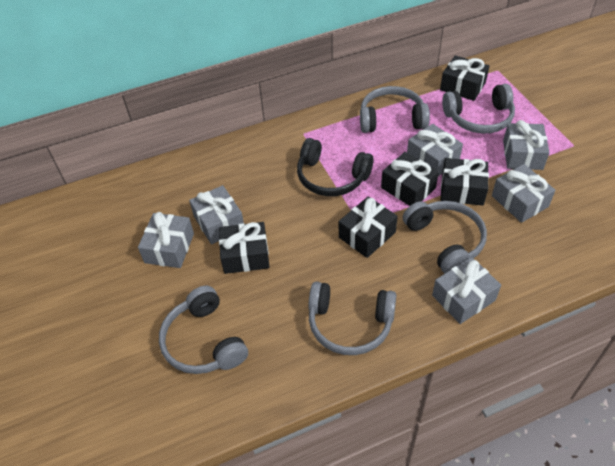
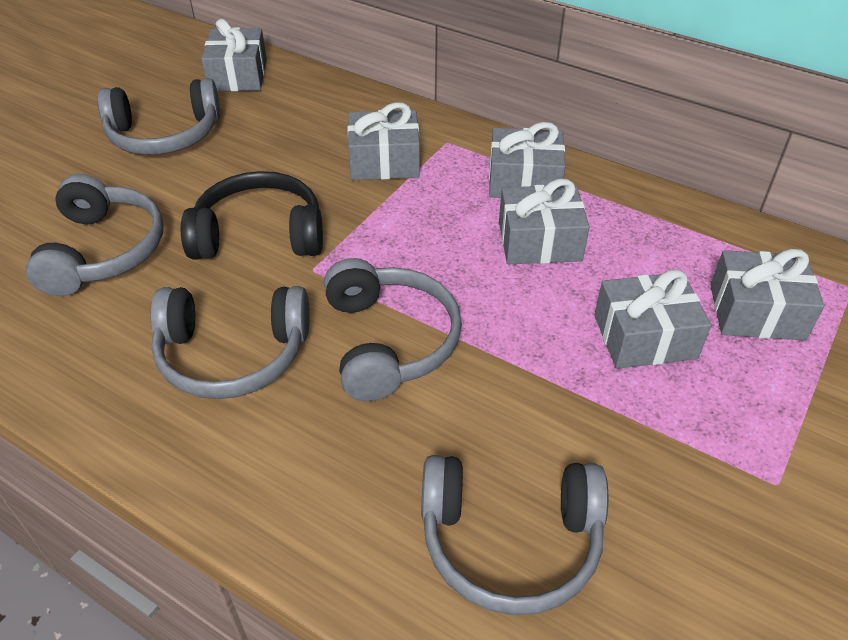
black gift: [219,222,269,274] [339,196,398,258] [381,152,439,206] [440,55,489,101] [441,158,489,205] = 5 -> none = 0

